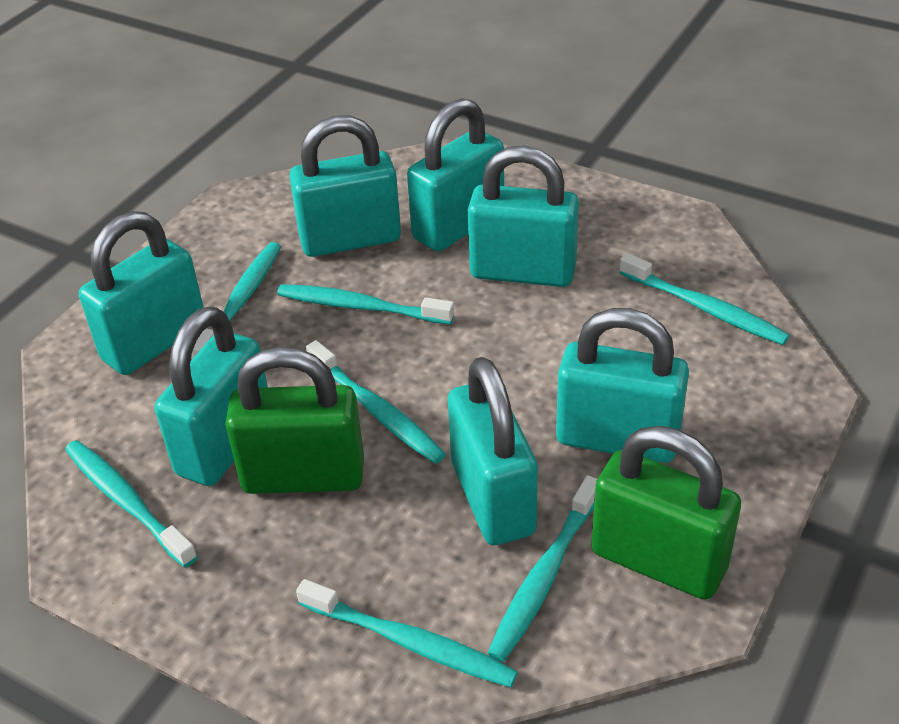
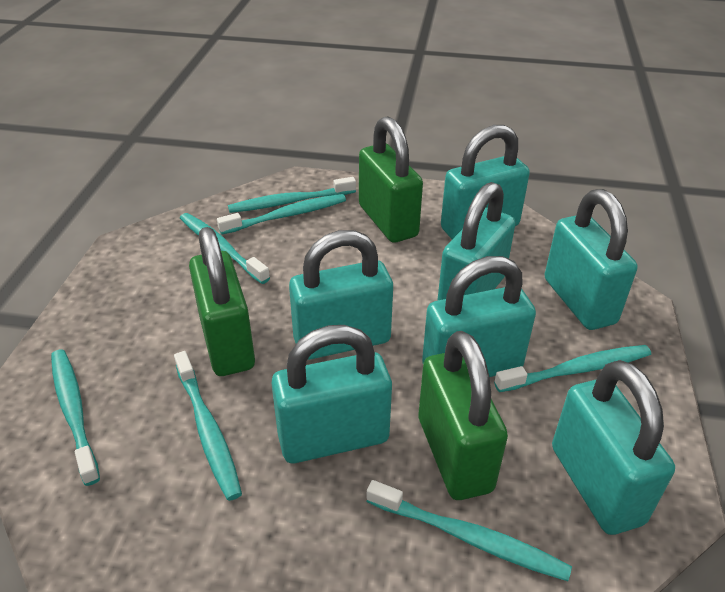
green padlock: [225,347,364,494] [591,426,741,600] = 2 -> [189,227,255,376] [359,116,423,243] [418,331,508,500] = 3

